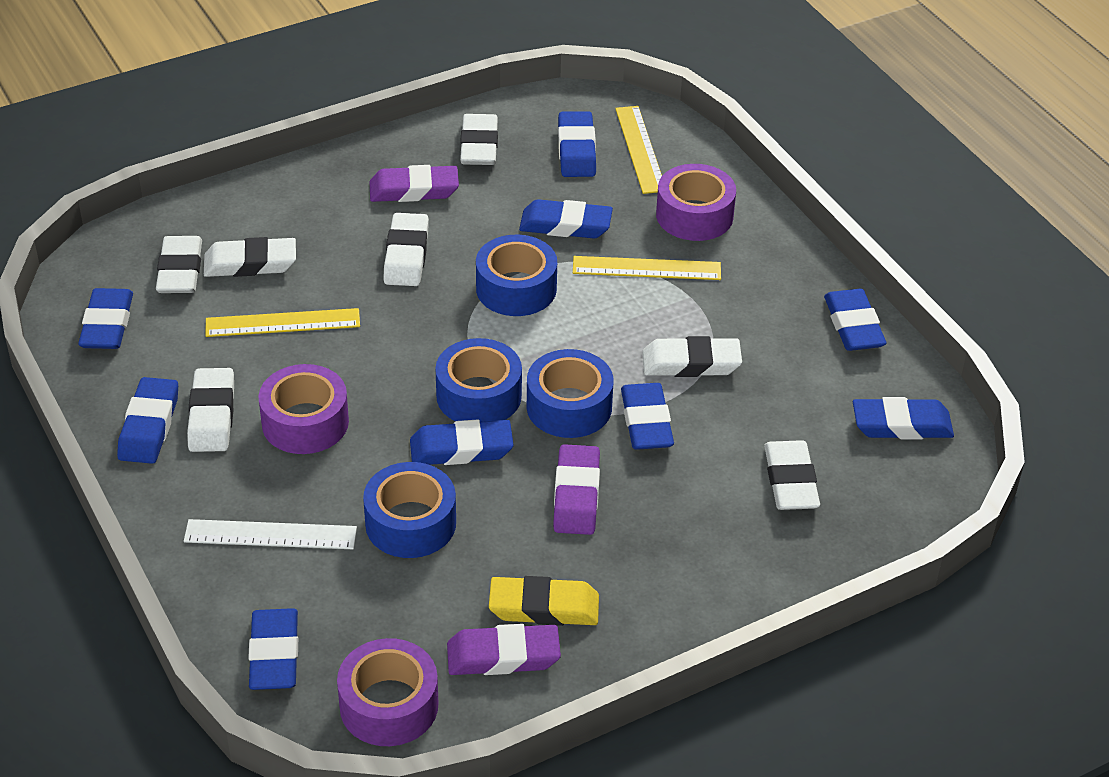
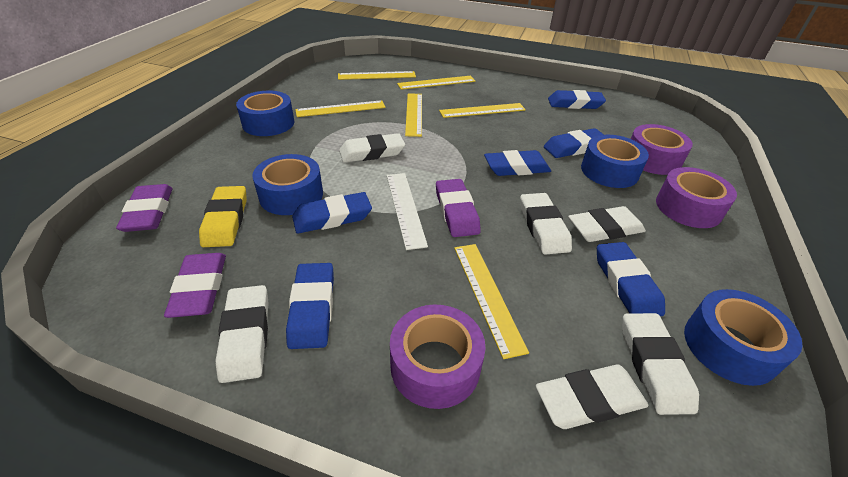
blue eraser: [78,288,133,349] [117,377,178,464] [248,608,298,690] [410,419,513,465] [519,199,613,238] [558,111,596,177] [621,383,674,450] [824,289,887,351] [853,397,954,439] = 9 -> [286,263,334,349] [292,192,372,234] [484,150,551,176] [544,128,604,158] [548,90,606,109] [597,242,665,316] = 6
white eraser: [156,236,202,293] [187,368,234,452] [204,237,296,277] [383,213,429,286] [460,114,498,165] [642,336,742,377] [764,440,820,510] = 7 -> [215,285,269,383] [339,133,405,163] [520,193,572,255] [536,364,648,429] [568,206,646,242] [622,313,699,415] = 6
yellow ruler: [206,308,360,337] [573,256,721,280] [615,106,662,194] = 3 -> [295,100,386,117] [338,71,416,80] [397,76,475,90] [405,93,422,137] [439,103,526,118] [454,244,529,359] = 6

